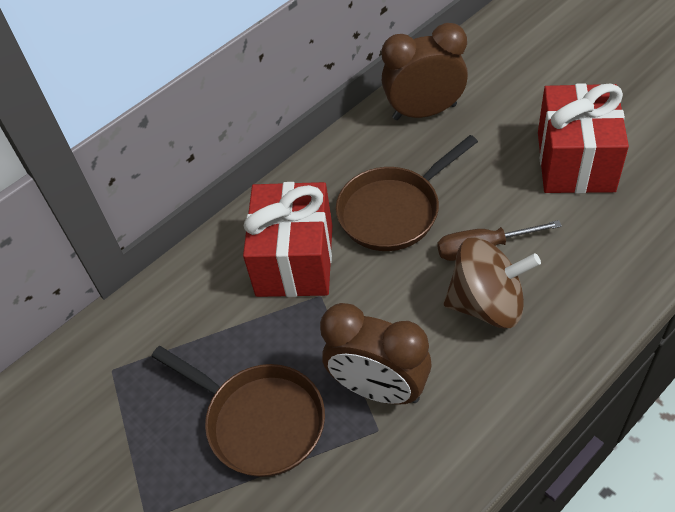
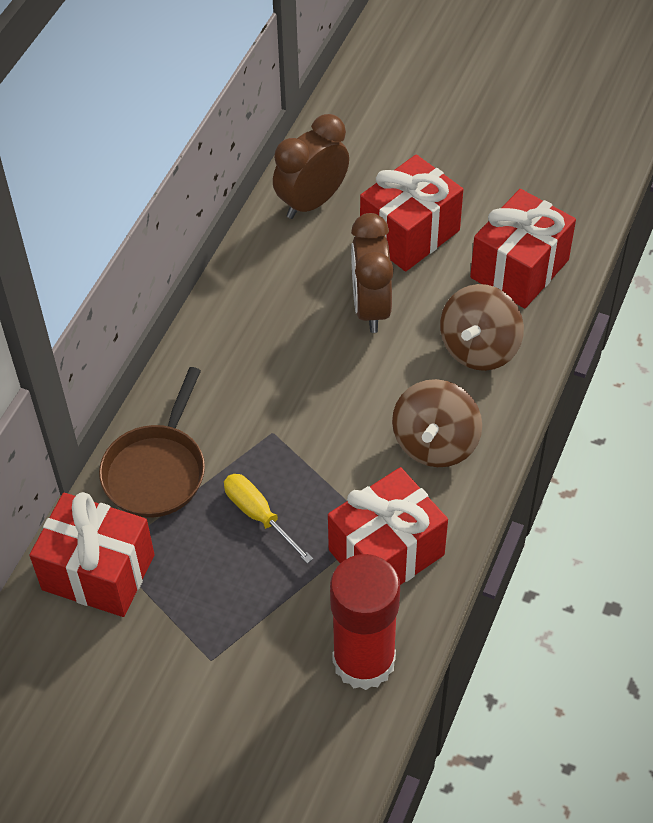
brown pan: [151,346,325,477] [336,135,478,251] = 2 -> [99,367,205,518] = 1
brown screwdriver: [437,220,562,261] = 1 -> none = 0
brown spinning top: [444,237,541,328] = 1 -> [392,379,482,467] [440,284,524,371] = 2
red gift: [243,182,332,297] [538,83,629,193] = 2 -> [29,492,155,617] [328,467,448,585] [360,155,463,272] [470,189,576,308] = 4
red glue stick: none = 0 -> [330,554,400,690] = 1
yellow screwdriver: none = 0 -> [224,474,313,564] = 1

